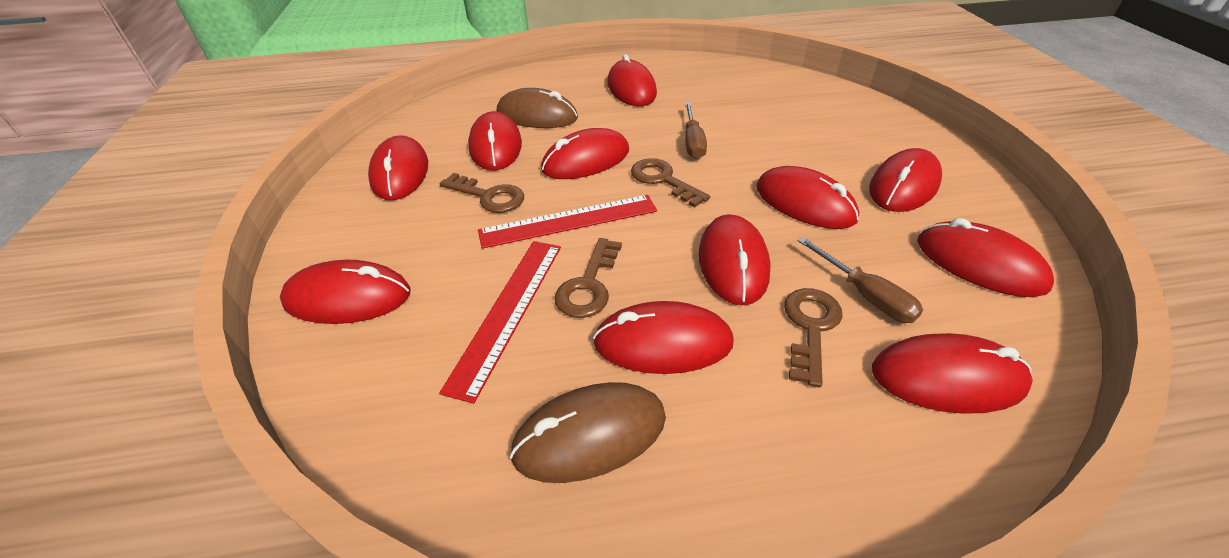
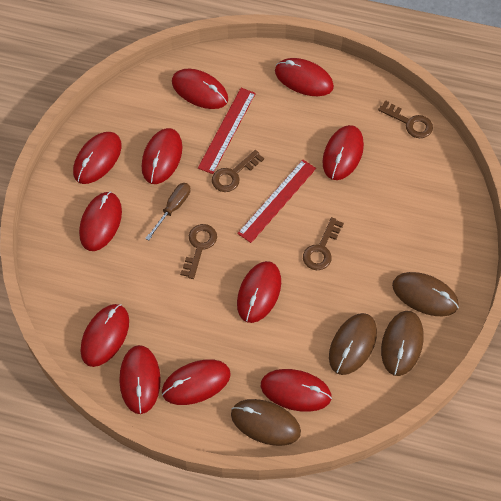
brown mouse: [497,88,578,128] [510,382,666,483] = 2 -> [231,399,301,446] [329,313,377,375] [381,311,424,376] [392,272,459,316] = 4
brown screwdriver: [685,103,707,159] [798,237,923,323] = 2 -> [145,183,190,240] = 1

